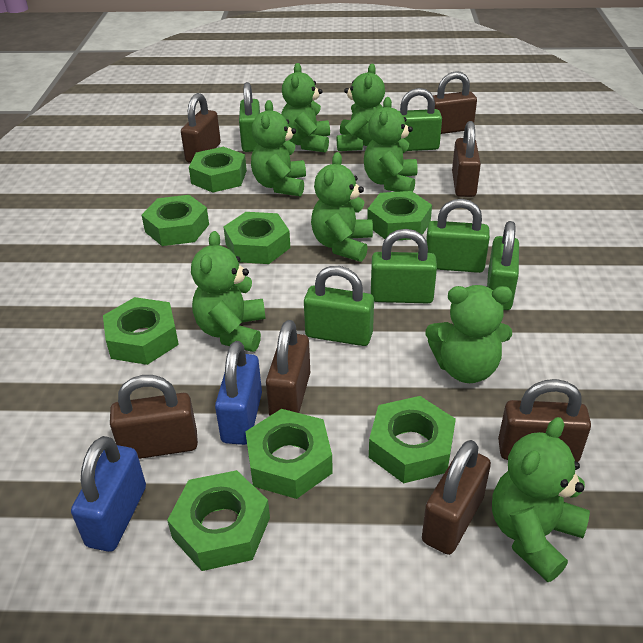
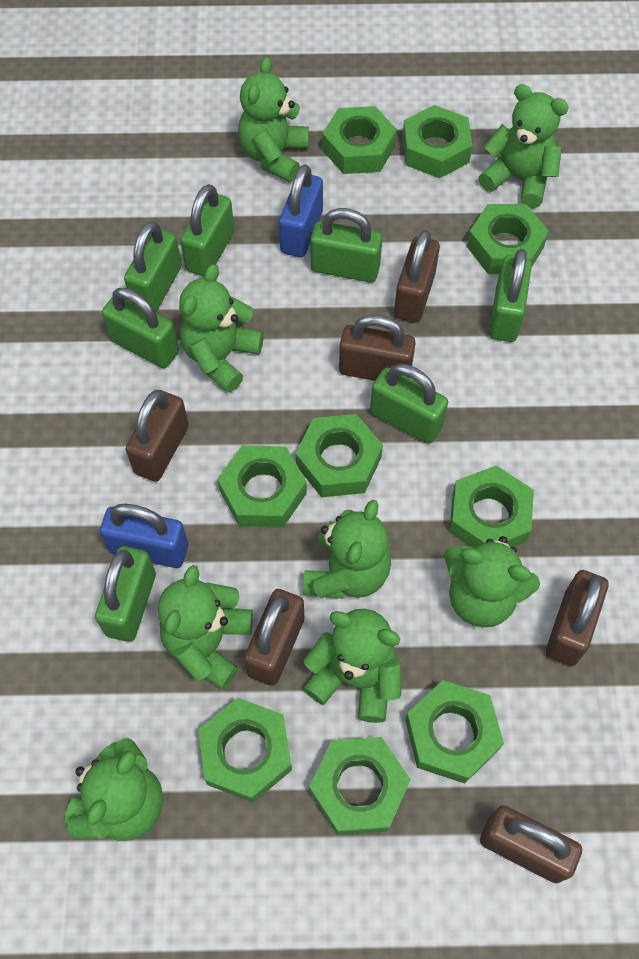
brown padlock: [110,375,198,459] [181,93,221,163] [266,320,310,416] [422,440,491,555] [433,71,477,134] [452,121,481,197] [498,379,591,462] = 7 -> [126,390,189,482] [244,589,304,686] [339,315,416,381] [394,230,440,323] [480,805,582,883] [546,570,608,666] = 6
green nut: [103,297,179,365] [142,195,209,246] [167,470,270,571] [189,147,247,192] [223,212,290,264] [245,409,333,499] [367,191,432,240] [369,396,456,483] = 8 -> [198,698,292,803] [217,445,307,528] [295,414,383,497] [309,737,411,835] [322,106,397,174] [402,105,472,178] [405,680,504,783] [449,466,534,548] [467,204,549,274] = 9
green padlock: [239,82,260,152] [304,266,374,346] [371,229,437,303] [399,88,442,151] [426,199,490,273] [487,221,519,310] = 6 -> [95,546,156,642] [102,288,179,368] [124,221,181,312] [180,184,234,277] [310,208,382,282] [370,364,448,444] [489,249,532,342] = 7

